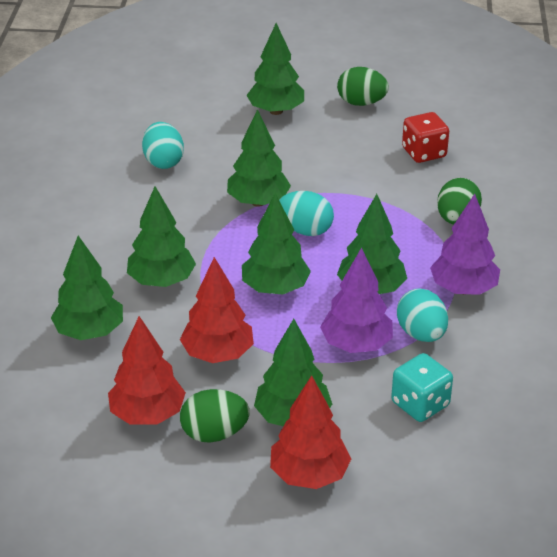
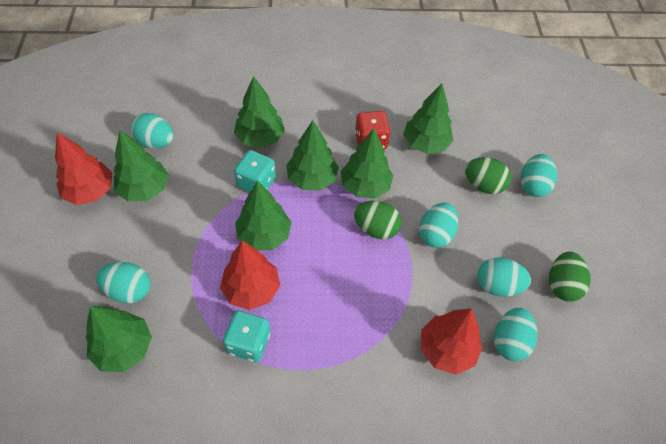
purple tree: [320,247,393,353] [430,194,500,295] = 2 -> none = 0
turquoise dice: [391,353,453,422] = 1 -> [223,311,270,362] [234,150,276,193] = 2
turquoise egg: [142,122,184,169] [279,191,334,236] [397,289,448,342] = 3 -> [96,262,150,304] [130,113,174,149] [419,202,458,248] [477,257,531,297] [494,308,537,361] [520,154,557,197] = 6

